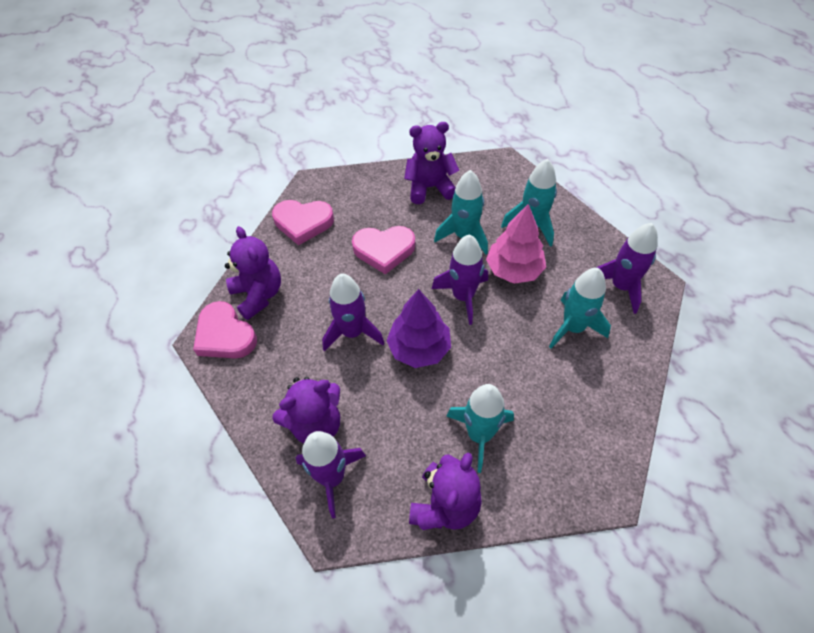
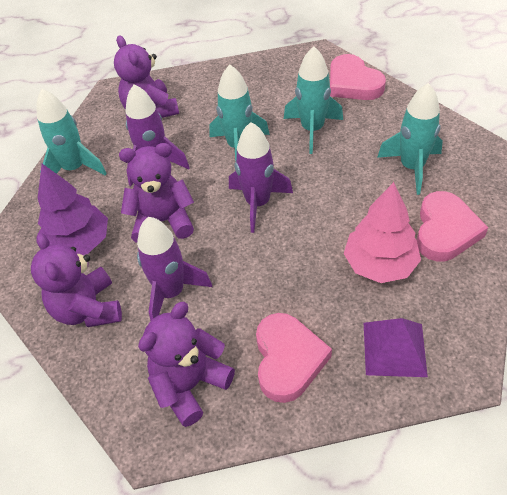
purple pyramid: none = 0 -> [364,318,428,377] = 1
purple rocket: [296,431,366,518] [322,273,385,352] [432,235,488,325] [596,223,658,314] = 4 -> [125,84,190,186] [137,217,212,321] [229,122,293,233] = 3

